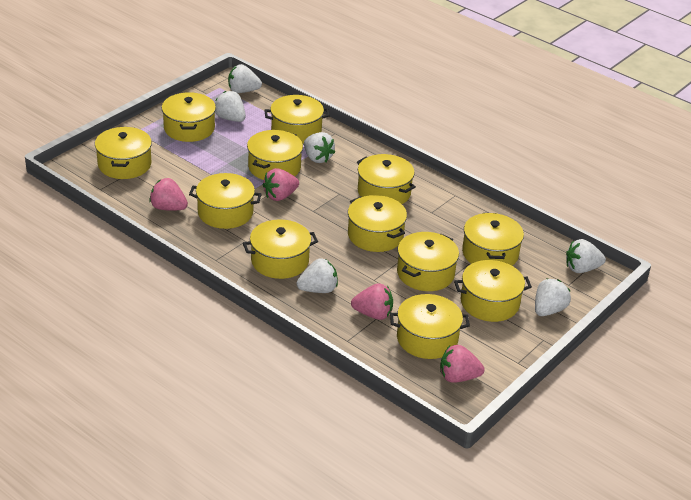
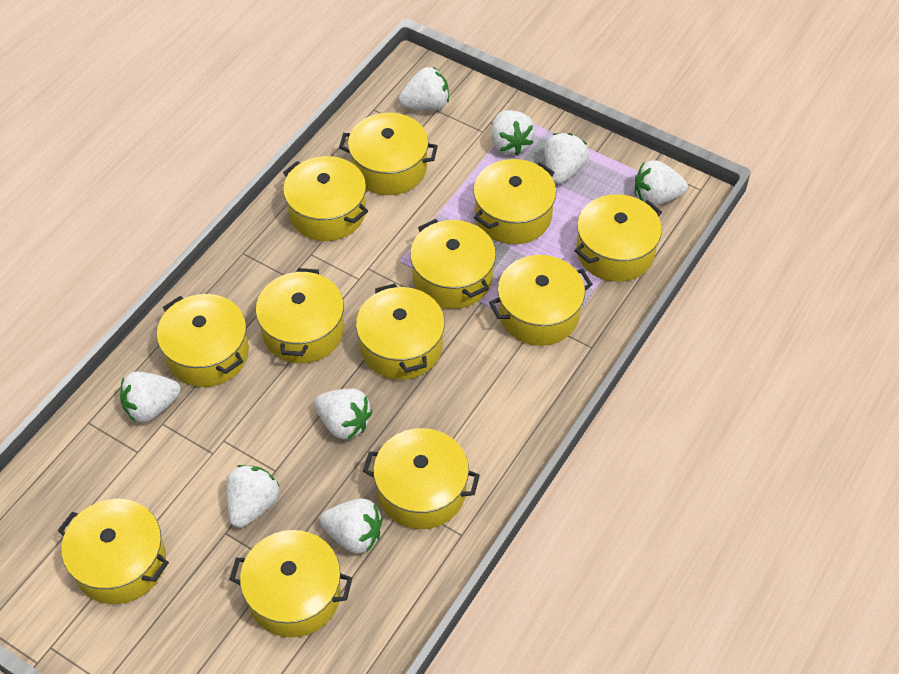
pink strawberry: [149,178,188,211] [263,168,299,201] [351,283,393,320] [440,345,485,383] = 4 -> none = 0
white strawberry: [215,91,246,122] [228,64,262,93] [296,258,338,293] [304,132,335,163] [535,279,571,316] [566,239,606,273] = 6 -> [120,372,181,423] [226,465,279,528] [315,388,372,440] [320,498,382,554] [399,67,449,110] [491,110,535,155] [544,133,589,185] [635,160,688,206] = 8

